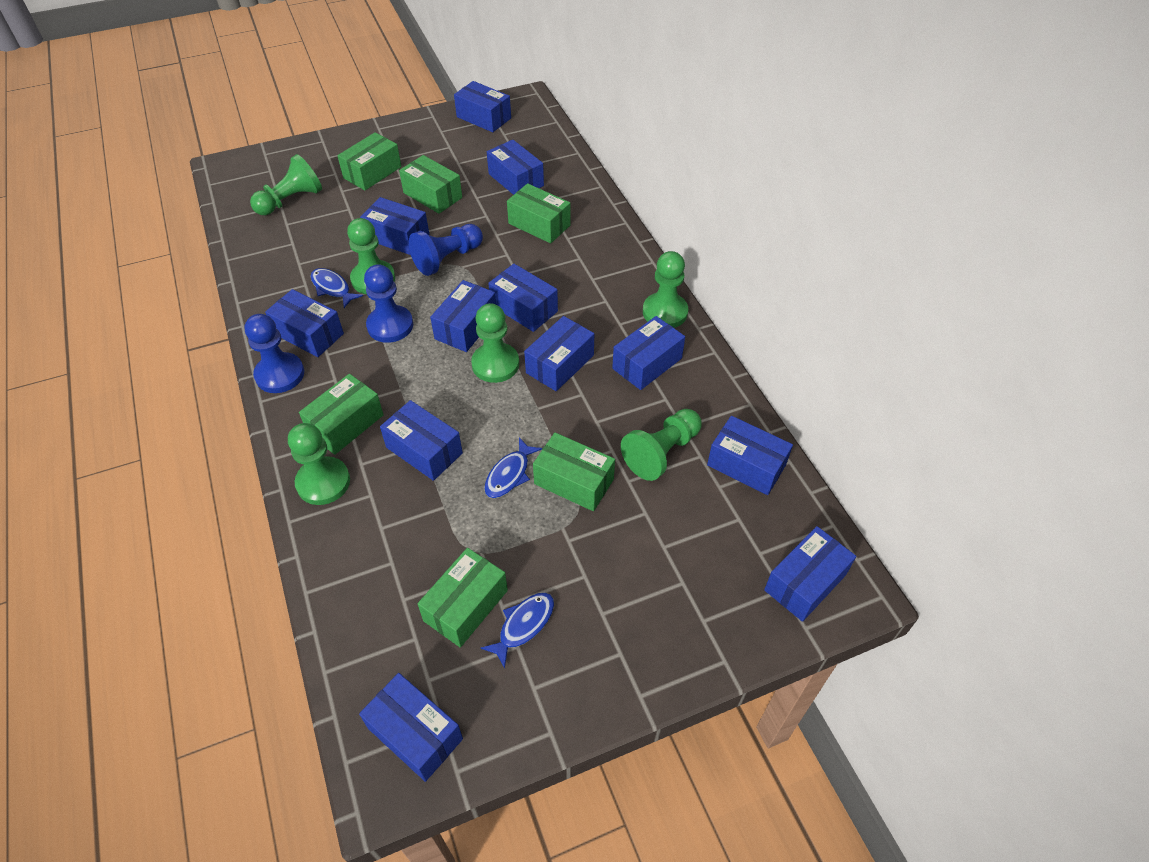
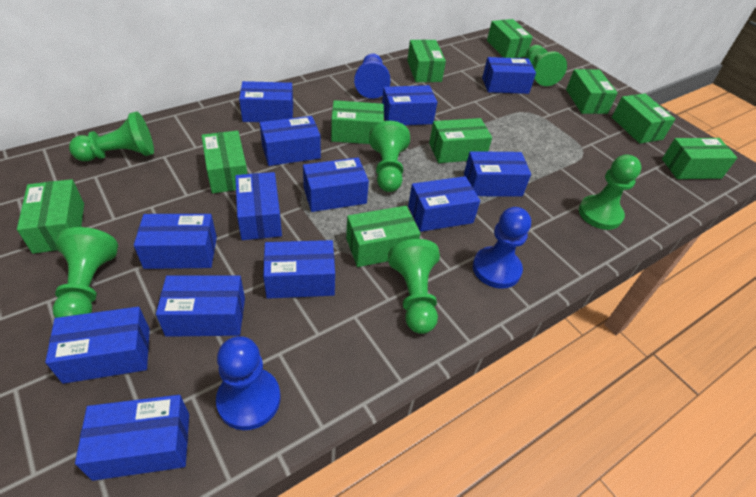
blue box: [265,289,344,357] [359,673,463,782] [360,197,429,255] [380,400,463,481] [430,280,496,352] [454,81,511,132] [487,140,544,195] [488,264,558,332] [524,316,594,391] [612,316,685,390] [707,416,793,495] [764,526,856,622] = 12 -> [45,307,150,384] [75,395,189,481] [134,214,217,269] [156,275,245,337] [235,172,282,240] [239,81,293,122] [260,116,321,166] [263,240,335,299] [303,158,369,212] [382,85,437,125] [408,176,480,232] [464,151,531,196] [482,57,536,94] = 13
blue fish: [310,268,363,308] [481,593,554,668] [484,438,542,498] = 3 -> none = 0
green box: [299,374,384,455] [337,132,402,190] [399,155,462,214] [417,548,508,647] [507,183,571,243] [533,432,615,511] = 6 -> [17,179,84,254] [201,131,247,193] [331,100,384,144] [346,206,420,267] [407,39,446,82] [429,118,492,163] [487,19,533,58] [566,69,618,114] [612,93,675,144] [662,138,737,179] = 10

